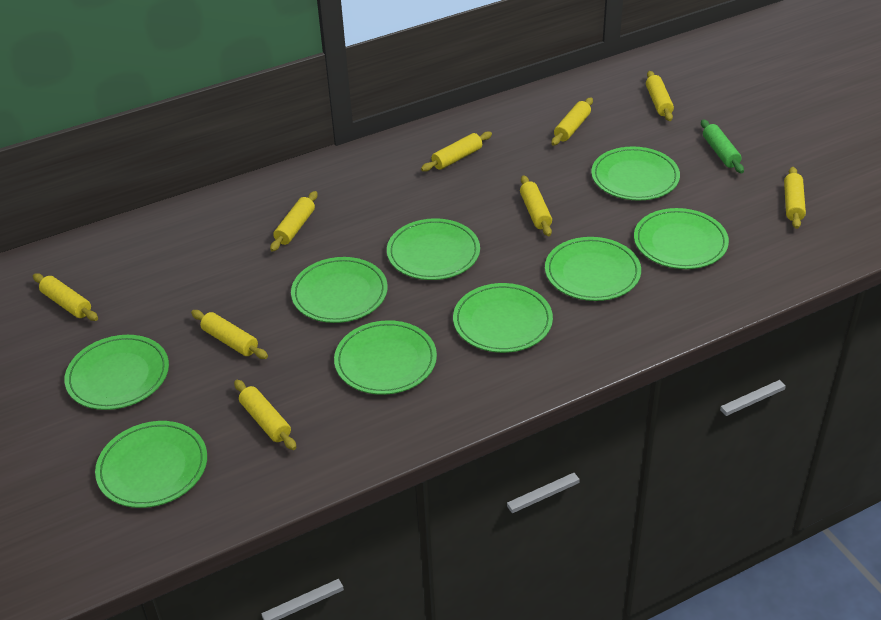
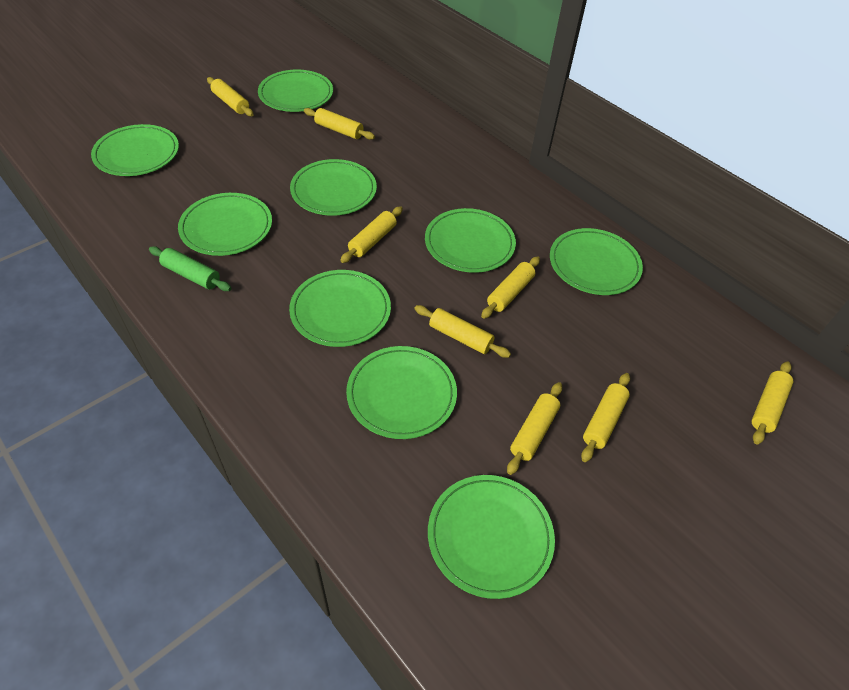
yellow rolling pin: [33,273,98,321] [191,310,268,359] [234,380,297,450] [270,191,317,252] [421,131,492,172] [520,176,552,236] [551,98,593,146] [646,71,674,121] [784,167,806,229] = 9 -> [207,77,254,116] [304,108,375,140] [340,206,403,263] [414,305,511,358] [481,257,540,319] [507,382,562,475] [581,373,630,462] [752,361,793,445] = 8

